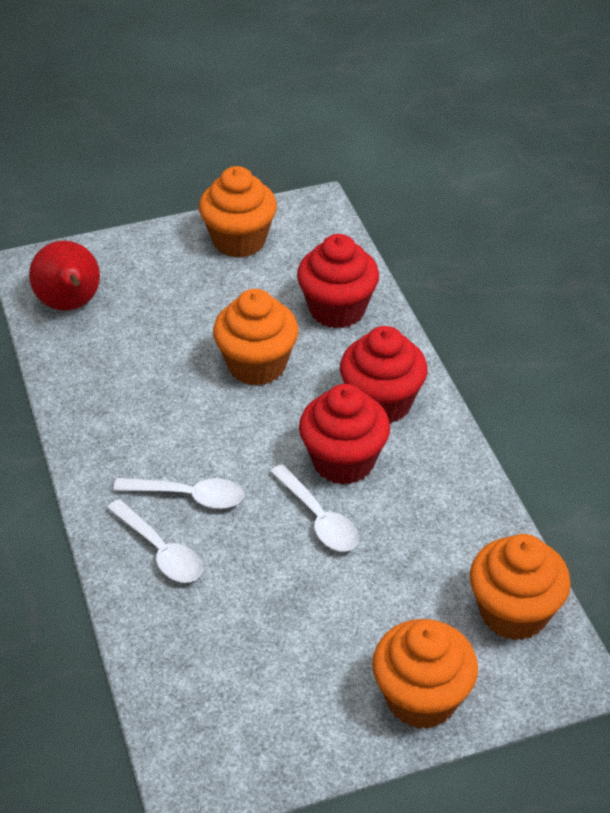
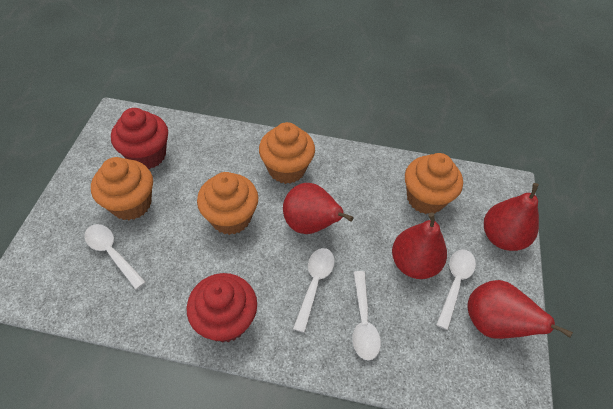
red cupcake: [297,234,379,328] [299,384,390,485] [340,326,428,424] = 3 -> [111,108,168,169] [187,273,257,343] = 2
red pear: [29,241,100,310] = 1 -> [283,183,354,234] [392,212,447,279] [467,280,573,339] [484,183,539,251] = 4
white spoon: [107,499,203,583] [113,478,244,509] [270,464,359,551] = 3 -> [84,224,146,290] [293,248,335,333] [352,271,381,361] [436,249,476,330] = 4

